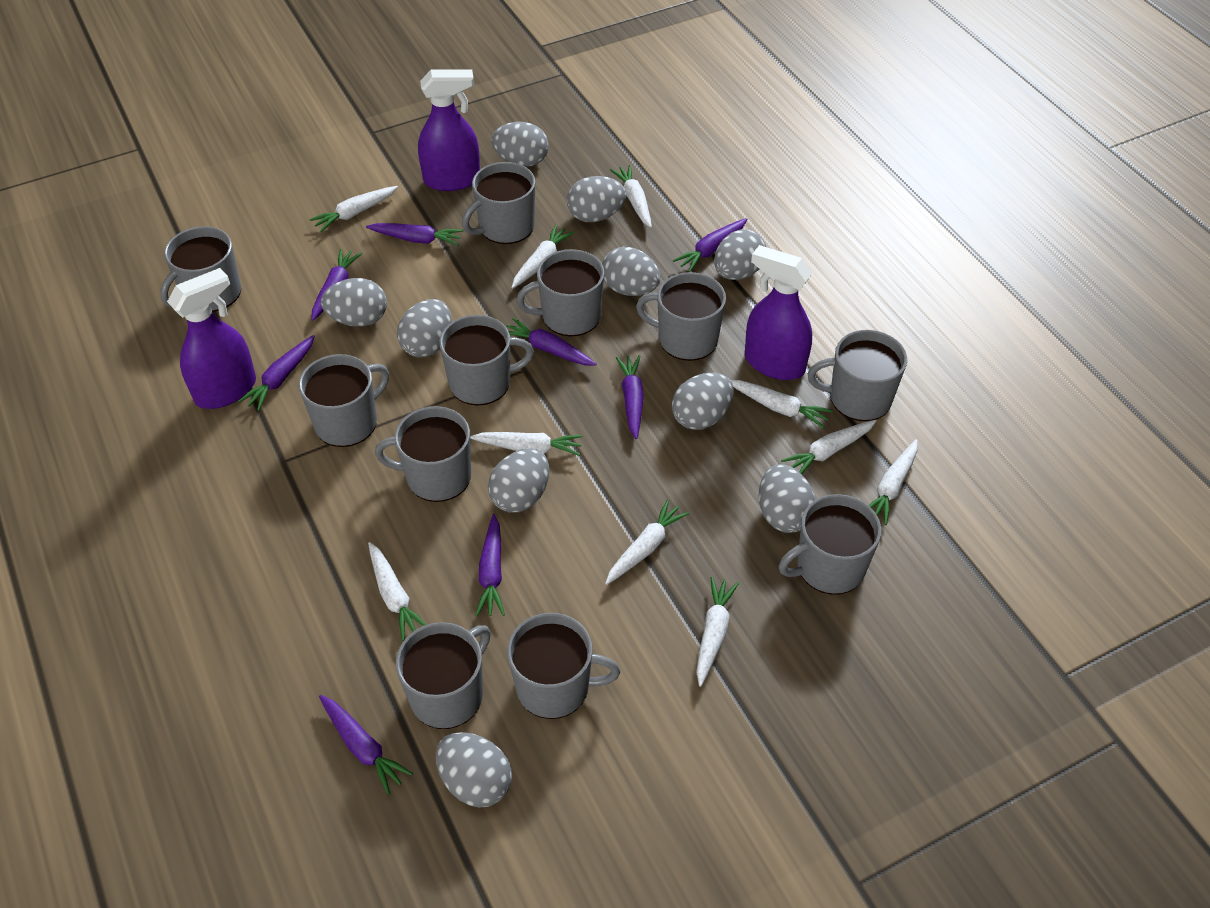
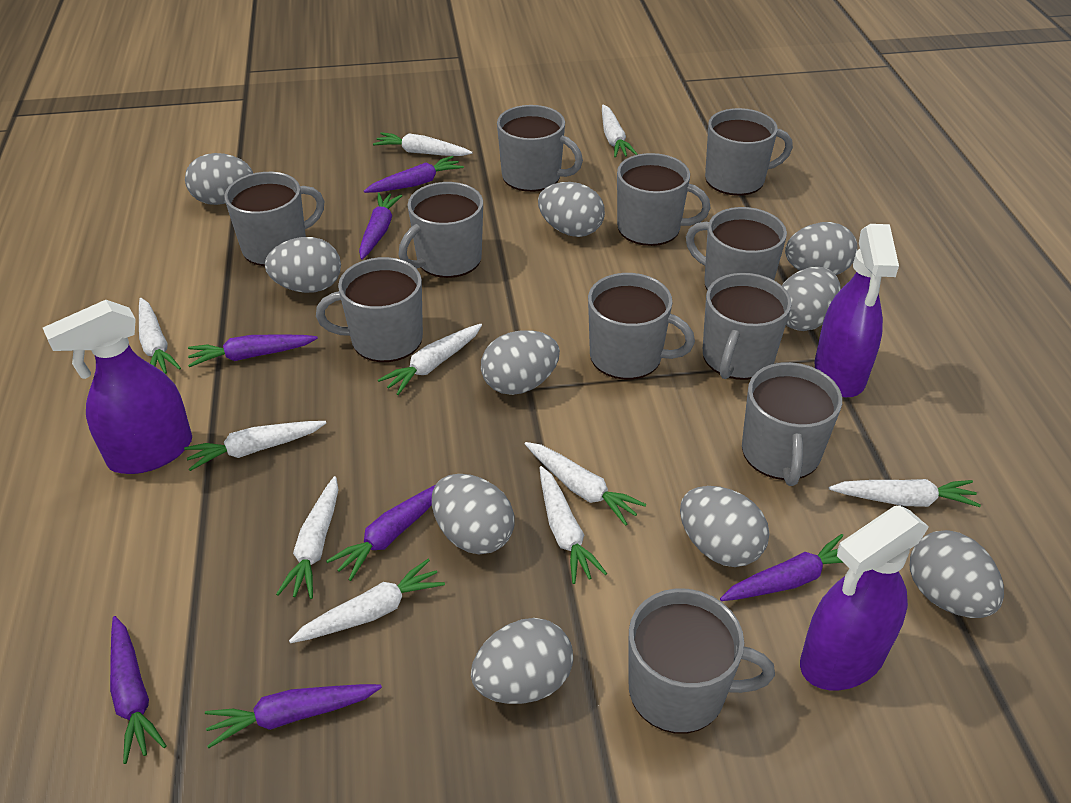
purple carrot: [238,335,315,411] [312,249,362,321] [319,695,413,795] [366,223,463,246] [475,514,505,616] [506,318,597,366] [615,355,644,439] [673,218,747,272] = 8 -> [110,616,167,764] [188,334,318,367] [205,684,382,748] [326,485,435,581] [359,193,402,260] [364,156,464,193] [720,534,843,601] = 7

